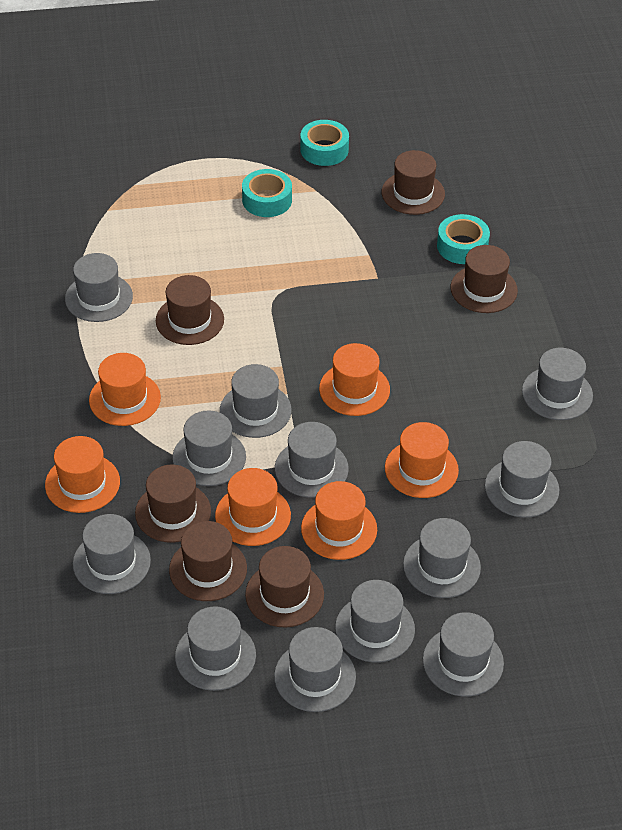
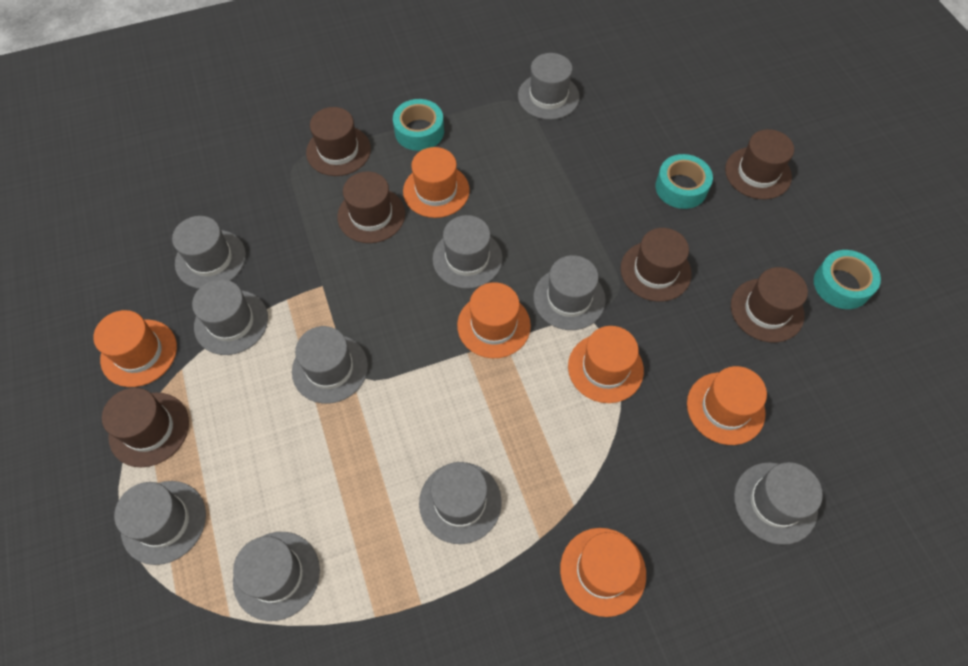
grey hat: [65,253,133,322] [73,514,151,594] [172,410,246,486] [175,606,256,691] [220,364,291,438] [274,627,356,712] [275,422,349,498] [335,580,415,663] [403,518,481,598] [423,612,504,697] [485,441,559,518] [522,348,593,420] = 12 -> [114,481,206,565] [172,216,246,289] [192,279,268,355] [233,532,320,621] [292,326,368,404] [419,462,502,544] [432,215,503,289] [518,53,580,120] [533,255,606,330] [734,462,823,545] = 10

